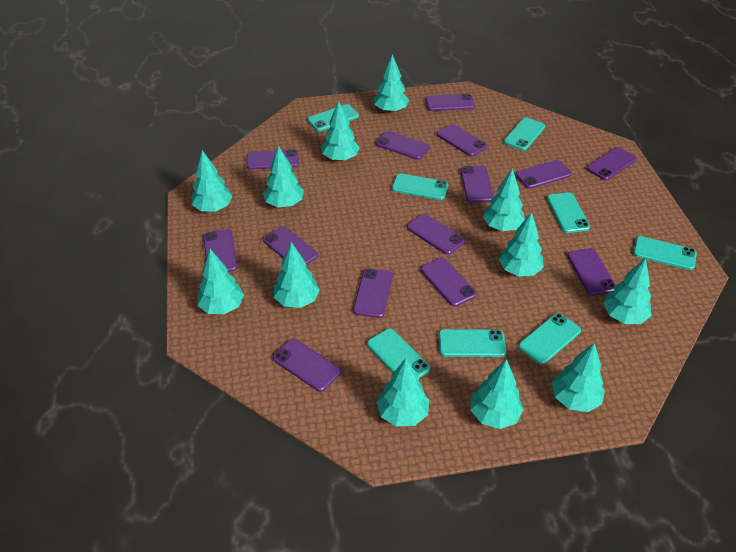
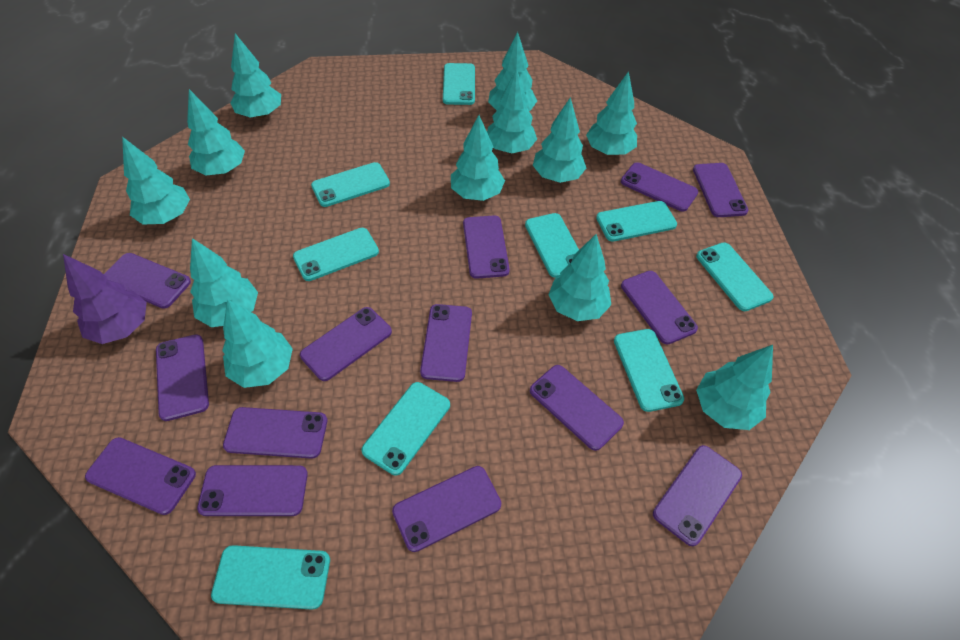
purple tree: none = 0 -> [63,254,147,344] = 1
turquoise phone: [308,104,359,131] [367,328,430,378] [392,173,449,200] [439,329,506,357] [504,117,545,151] [518,313,581,365] [547,192,590,233] [633,236,697,270] = 8 -> [211,545,330,610] [293,228,379,281] [311,162,390,207] [361,382,450,475] [443,63,475,105] [525,213,579,278] [596,201,677,242] [614,329,684,412] [696,242,773,311] = 9

